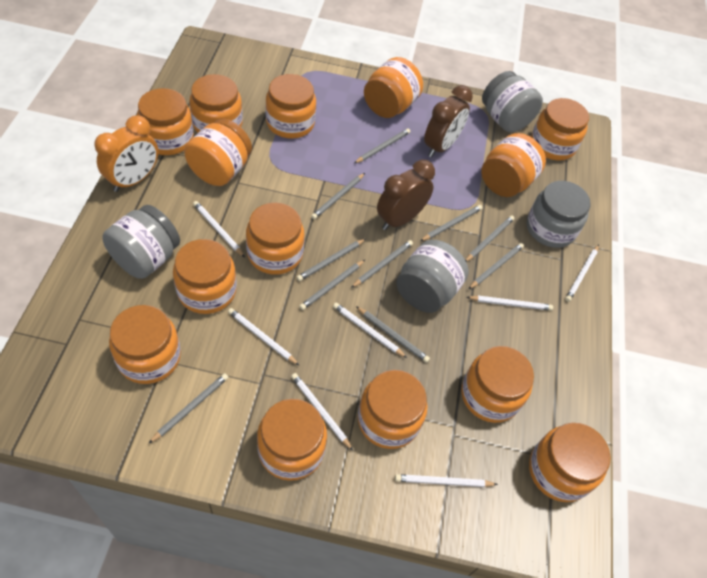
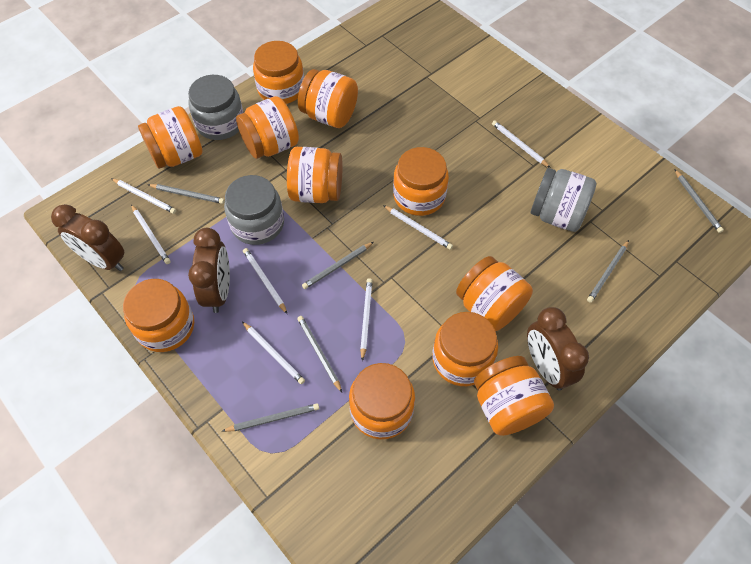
brown clock: [377,160,435,230] [424,85,473,158] = 2 -> [51,204,125,271] [188,228,230,313] [527,307,589,391] = 3
grey jar: [102,205,180,279] [396,240,469,313] [482,71,543,132] [527,181,591,248] = 4 -> [188,75,244,140] [224,175,284,245] [531,168,596,232] = 3
grey pencil: [148,373,228,444] [297,239,366,281] [299,260,365,310] [311,173,365,219] [351,240,413,288] [354,128,410,163] [356,306,430,363] [420,205,483,241] [465,216,514,262] [469,243,524,289] = 10 -> [148,184,225,204] [223,403,319,432] [297,316,342,392] [302,242,374,289] [587,240,629,303] [674,169,724,233] = 6
orange clock: [94,115,158,192] = 1 -> none = 0
orange jar: [109,305,181,384] [137,88,194,155] [173,239,237,314] [184,119,252,186] [189,74,243,133] [246,202,305,275] [257,399,327,481] [266,74,316,139] [358,370,428,449] [364,57,423,118] [461,346,534,423] [481,133,546,197] [529,423,611,502] [531,98,589,161] = 14 -> [123,279,194,352] [138,106,203,169] [236,96,299,159] [253,41,304,104] [287,147,342,203] [298,69,358,128] [349,363,415,439] [393,147,449,216] [432,312,498,386] [456,256,533,331] [474,356,554,436] = 11

